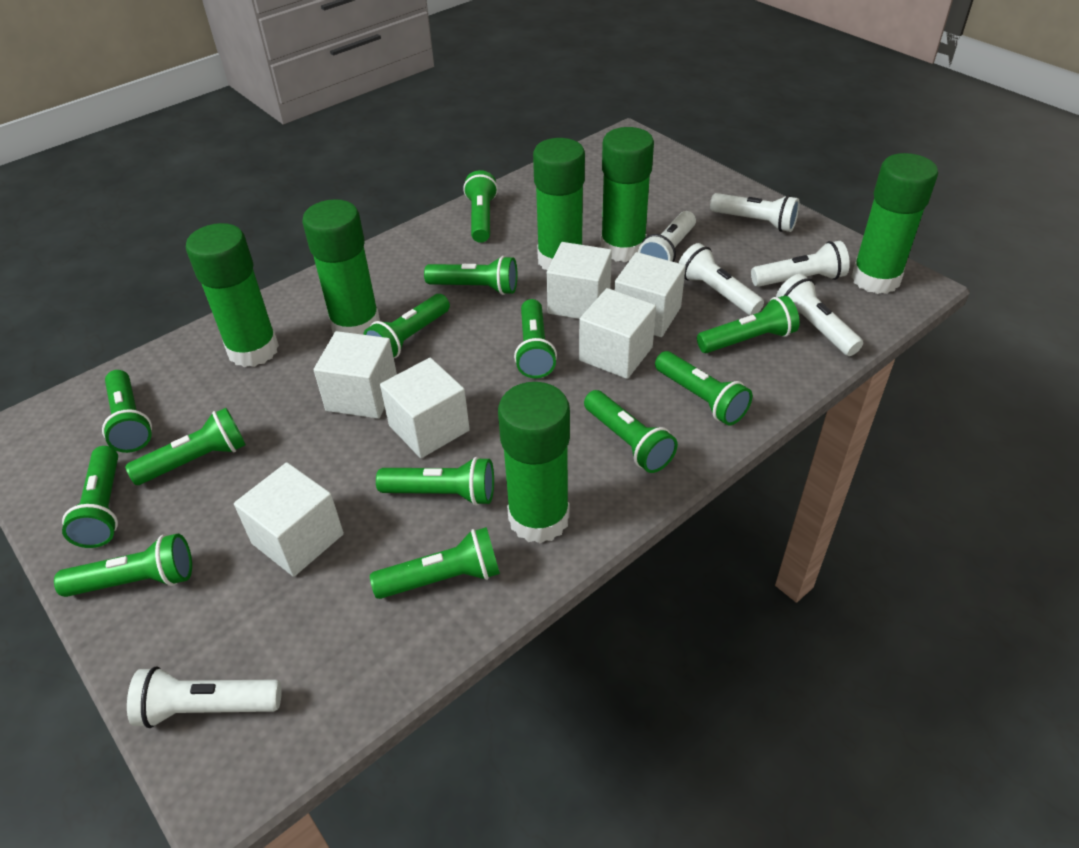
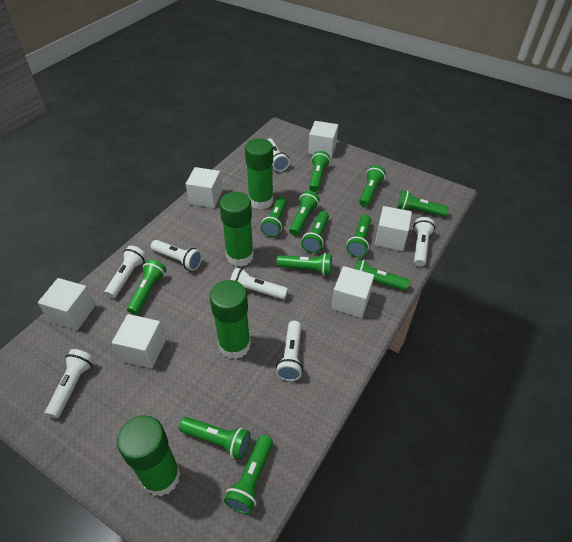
green flashlight: [54,534,192,597] [62,446,118,548] [102,370,152,453] [125,408,246,485] [363,294,450,358] [370,527,500,599] [376,457,494,506] [424,256,518,295] [463,170,498,243] [514,299,557,378] [584,390,678,473] [655,351,752,425] [697,295,800,353] = 13 -> [127,259,166,315] [179,417,251,460] [224,435,273,514] [261,196,287,237] [277,253,332,276] [289,191,320,236] [301,211,329,253] [309,151,330,192] [347,215,371,257] [354,259,410,291] [359,165,386,207] [397,190,449,217] = 12
green glue stick: [186,223,279,367] [302,199,380,335] [498,382,570,543] [533,138,585,270] [601,127,654,262] [851,153,938,294] = 6 -> [117,415,181,496] [210,280,251,359] [219,192,254,267] [245,138,273,210] = 4
white flashlight: [127,666,282,728] [638,211,696,262] [679,243,764,316] [710,193,800,232] [751,241,850,287] [776,274,863,356] = 6 -> [45,349,94,418] [104,245,147,299] [151,240,202,271] [230,267,288,299] [267,138,290,171] [276,321,303,381] [413,217,435,266] = 7

